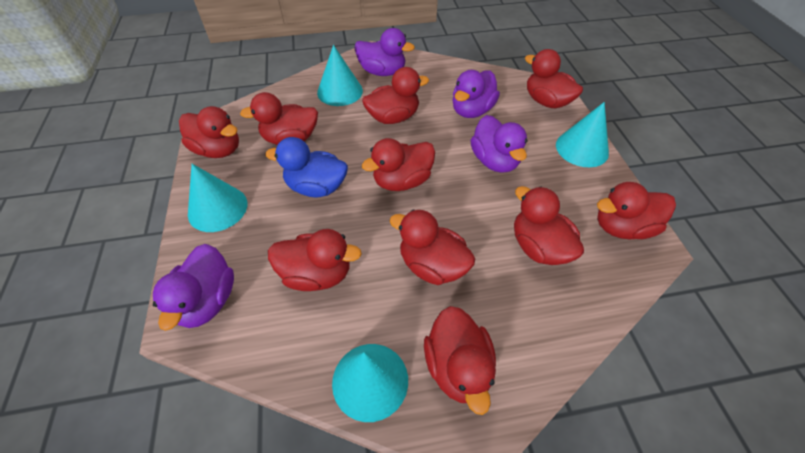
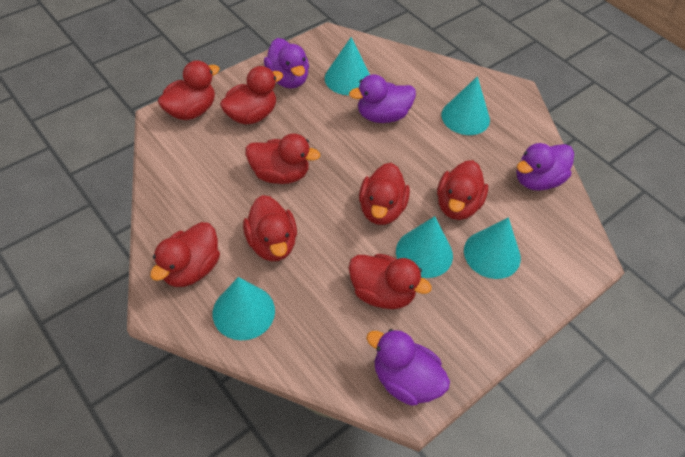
blue duck: [265,137,348,198] = 1 -> none = 0
red duck: [179,106,239,158] [240,92,318,145] [268,229,362,291] [362,67,429,124] [362,138,435,191] [390,210,475,285] [424,306,496,415] [514,186,584,265] [525,49,583,108] [597,182,676,239] = 10 -> [150,222,220,287] [158,60,220,120] [220,66,283,125] [243,195,297,261] [246,134,320,184] [349,254,432,309] [359,163,410,225] [437,160,488,220] = 8
turquoise cone: [188,164,247,232] [317,45,363,106] [332,344,408,422] [556,102,609,167] = 4 -> [213,277,275,340] [325,37,370,95] [396,216,453,278] [441,76,490,135] [464,217,521,279] = 5

